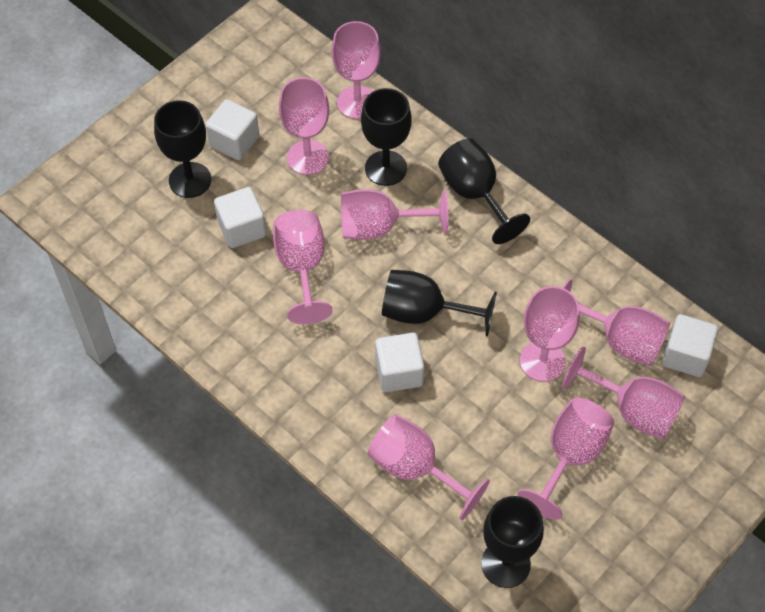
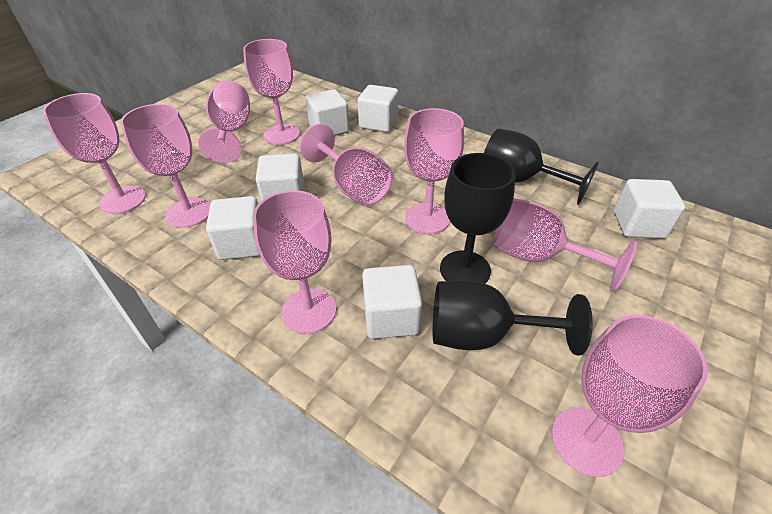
black goblet: [154,100,211,198] [361,88,412,186] [382,270,497,337] [438,138,530,244] [481,496,544,588] = 5 -> [433,280,593,356] [440,153,516,284] [484,128,599,205] = 3
white cube: [206,99,259,160] [214,187,266,248] [375,333,424,392] [662,314,718,377] = 4 -> [206,196,260,260] [256,153,304,201] [306,89,349,136] [358,85,399,132] [362,265,422,339] [614,179,685,239] = 6

